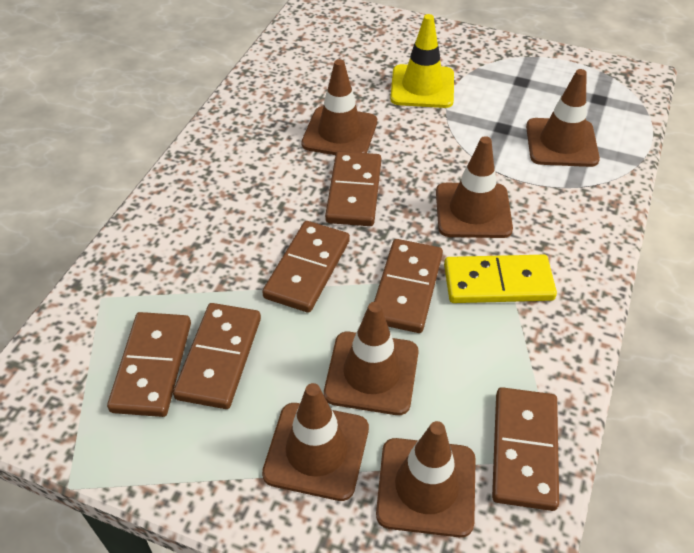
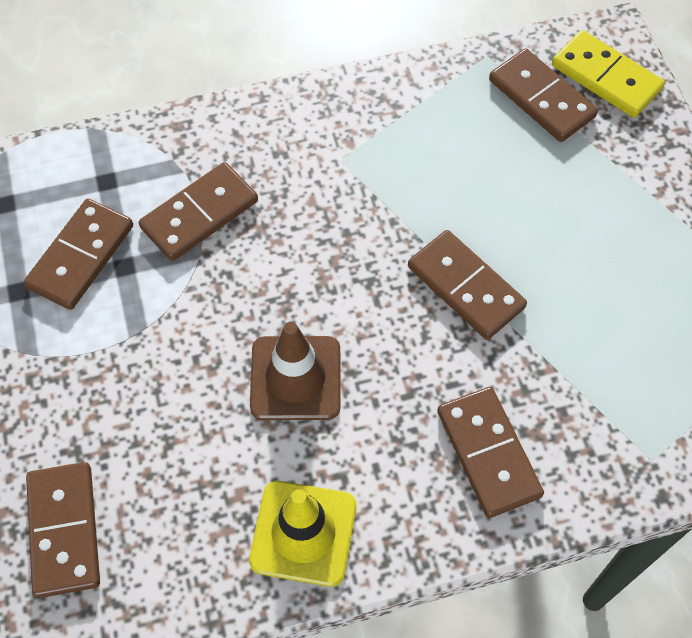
brown traffic cone: [262,383,369,501] [301,59,377,155] [324,302,419,415] [376,421,476,537] [436,136,513,238] [526,69,600,167] = 6 -> [250,322,340,420] = 1

